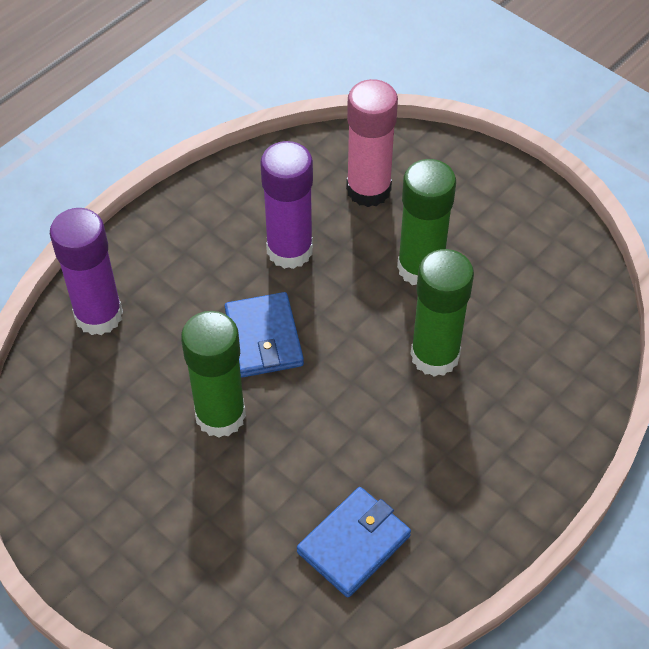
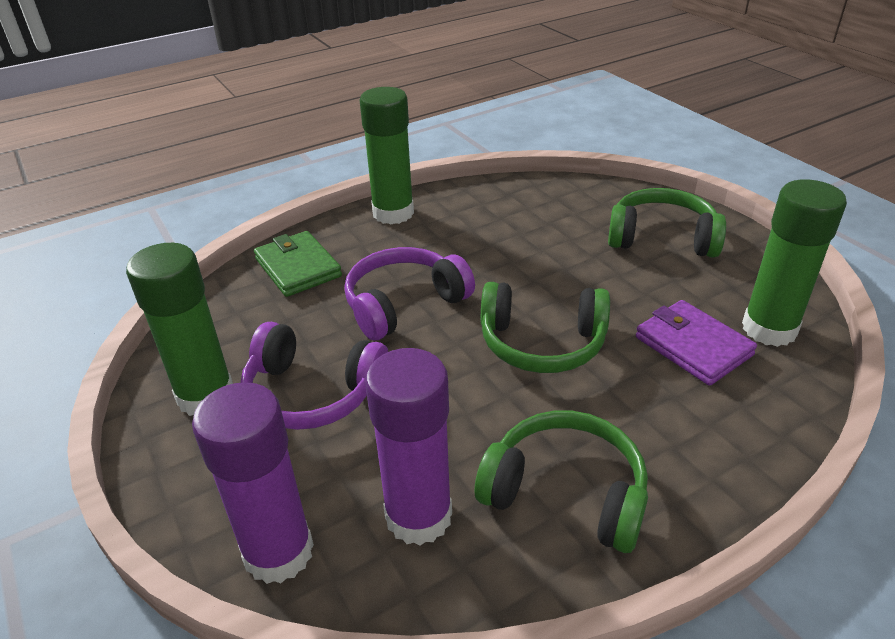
blue wallet: [225,292,304,377] [297,487,411,598] = 2 -> none = 0
green headphones: none = 0 -> [475,411,648,553] [481,282,610,373] [608,188,726,258] = 3
green wallet: none = 0 -> [254,231,342,297] = 1
pink glue stick: [346,79,398,207] = 1 -> none = 0
purple headphones: none = 0 -> [241,322,388,430] [344,247,475,341] = 2
purple wallet: none = 0 -> [636,300,757,386] = 1

